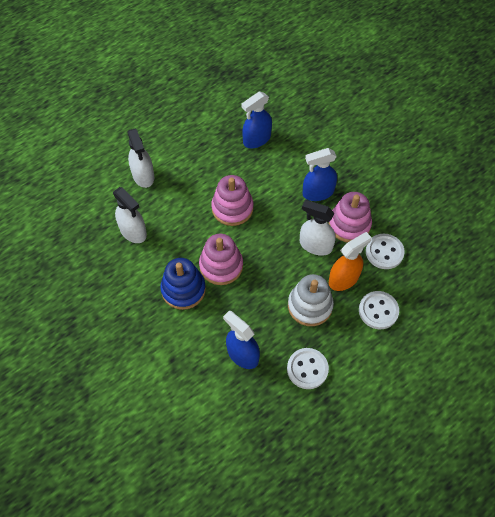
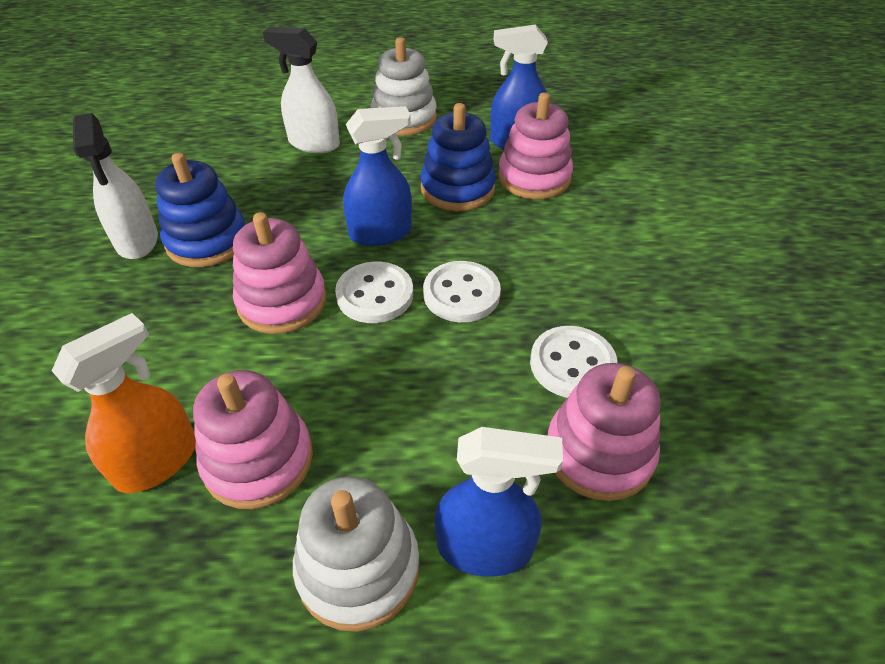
blue stacking toy: [160,258,206,310] = 1 -> [155,153,245,267] [420,103,496,211] = 2
pink stacking toy: [199,234,243,285] [211,175,254,226] [329,192,372,242] = 3 -> [193,370,313,509] [233,212,326,334] [498,93,573,199] [547,363,661,501] = 4
white spray bottle: [113,187,147,243] [128,128,154,188] [300,200,336,256] = 3 -> [73,113,158,259] [263,27,340,153] = 2
white stacking toy: [288,274,334,326] = 1 -> [293,476,420,632] [371,37,437,136] = 2

